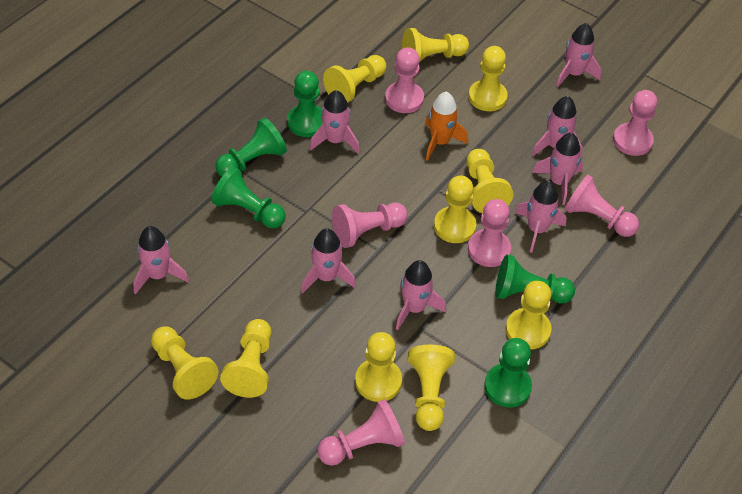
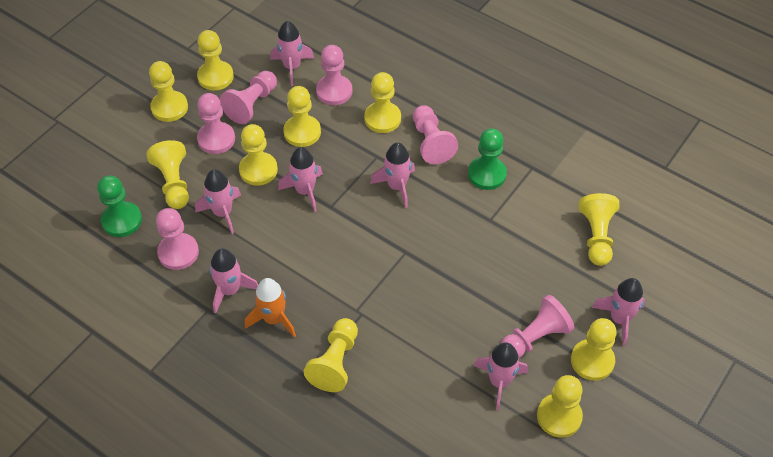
green pawn: [211,167,286,228] [215,118,287,176] [287,71,322,137] [484,338,532,408] [495,254,575,303] = 5 -> [97,175,142,237] [468,129,507,190] = 2
pink rocket: [133,226,189,294] [301,228,356,293] [309,90,360,154] [396,260,446,330] [515,181,567,253] [532,96,582,158] [532,133,583,205] [556,23,601,87] = 8 -> [195,169,241,234] [210,249,258,314] [270,21,314,86] [278,147,323,212] [370,142,415,208] [474,342,528,411] [592,278,645,346] = 7

